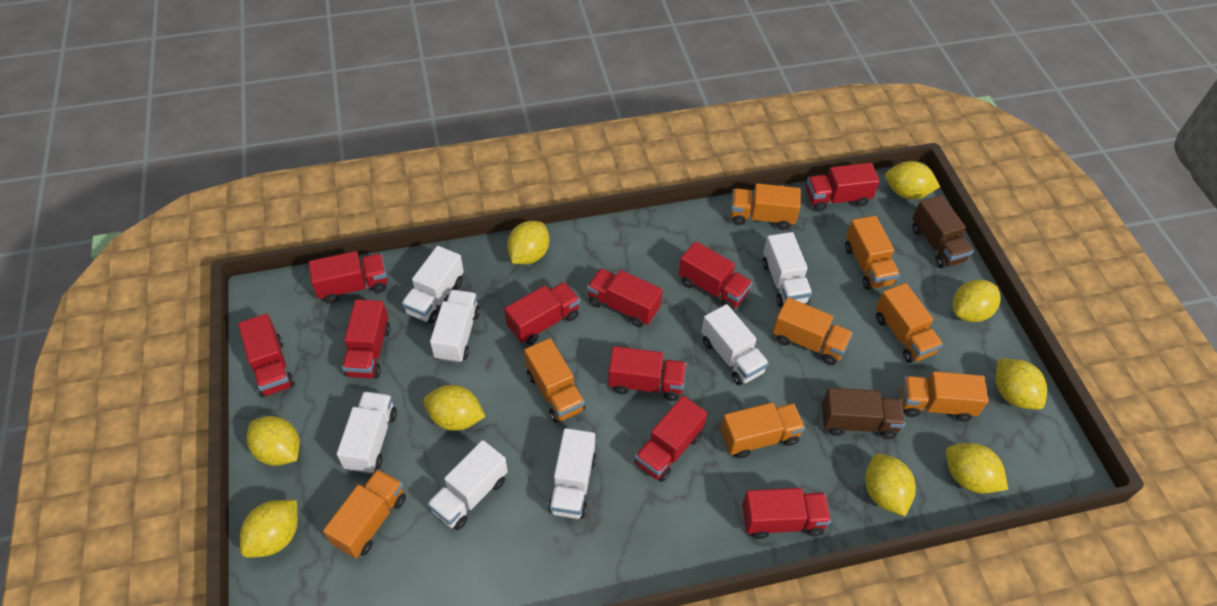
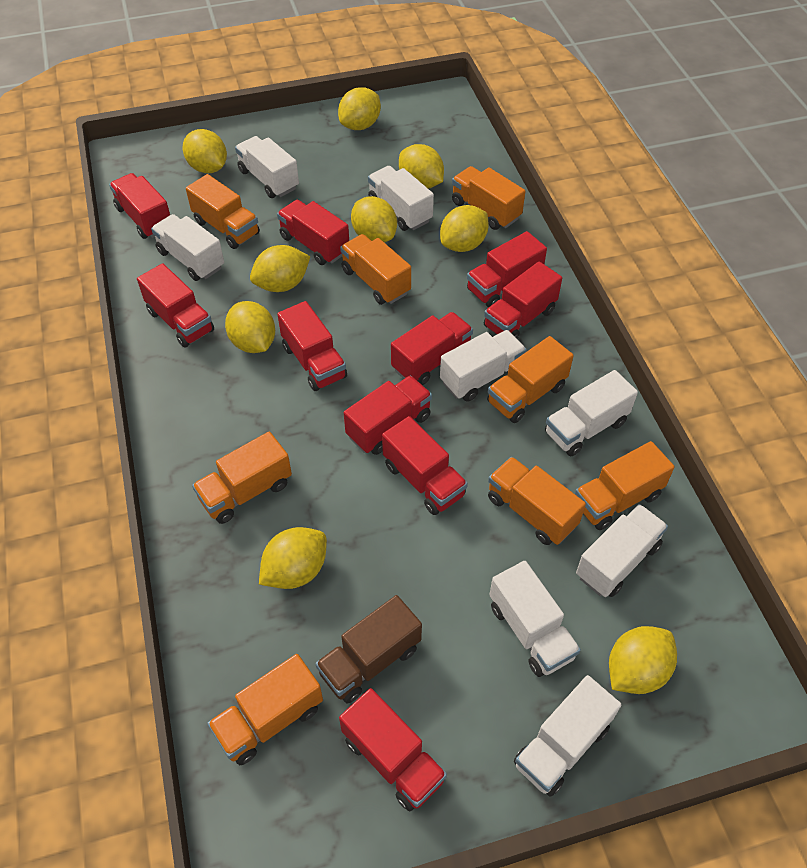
brown truck: [822,388,905,439] [912,195,974,268] = 2 -> [315,595,422,704] = 1
white truck: [337,391,397,474] [402,246,464,324] [427,440,508,530] [430,290,480,363] [548,428,596,519] [701,304,769,385] [762,232,812,307] = 7 -> [151,214,224,281] [235,136,299,198] [368,166,434,231] [440,330,527,402] [489,561,581,677] [514,675,621,797] [545,370,638,456] [576,504,668,597] = 8

